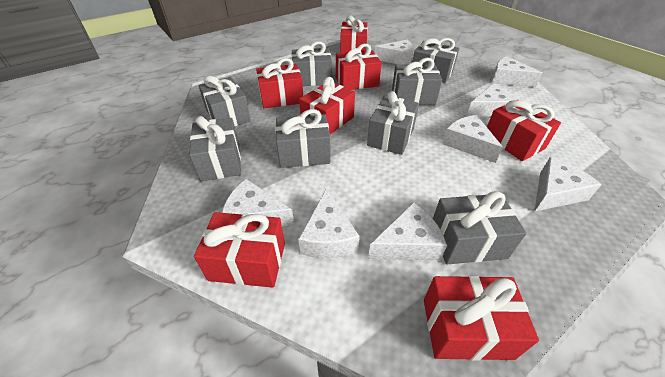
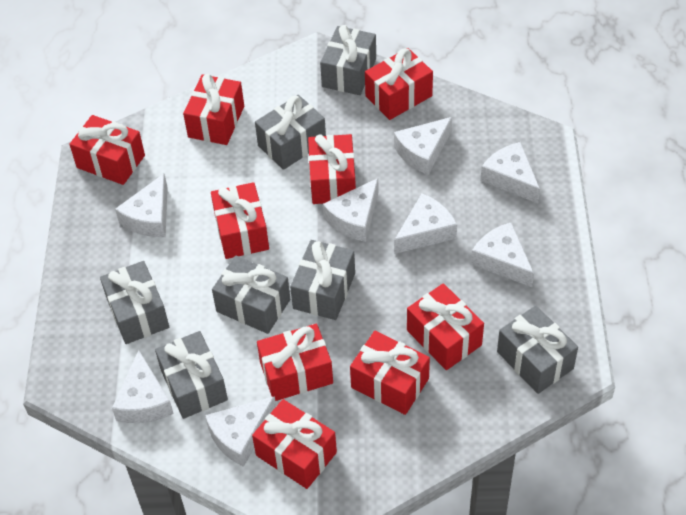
grey gift: [189,116,241,181] [198,76,251,126] [275,109,330,168] [291,41,332,86] [367,91,419,155] [392,58,442,105] [413,38,459,83] [433,191,527,264] = 8 -> [100,261,169,344] [155,331,228,419] [212,255,290,334] [255,95,326,170] [290,240,355,320] [320,25,376,95] [497,305,578,394] = 7
red gift: [194,212,285,288] [256,58,303,108] [299,77,355,134] [336,44,382,90] [340,16,368,53] [424,276,539,361] [487,100,561,161] = 7 -> [69,115,145,185] [183,74,244,145] [211,182,269,259] [252,399,337,489] [257,324,333,401] [308,134,356,204] [350,331,430,415] [365,48,433,120] [407,283,484,370] = 9

